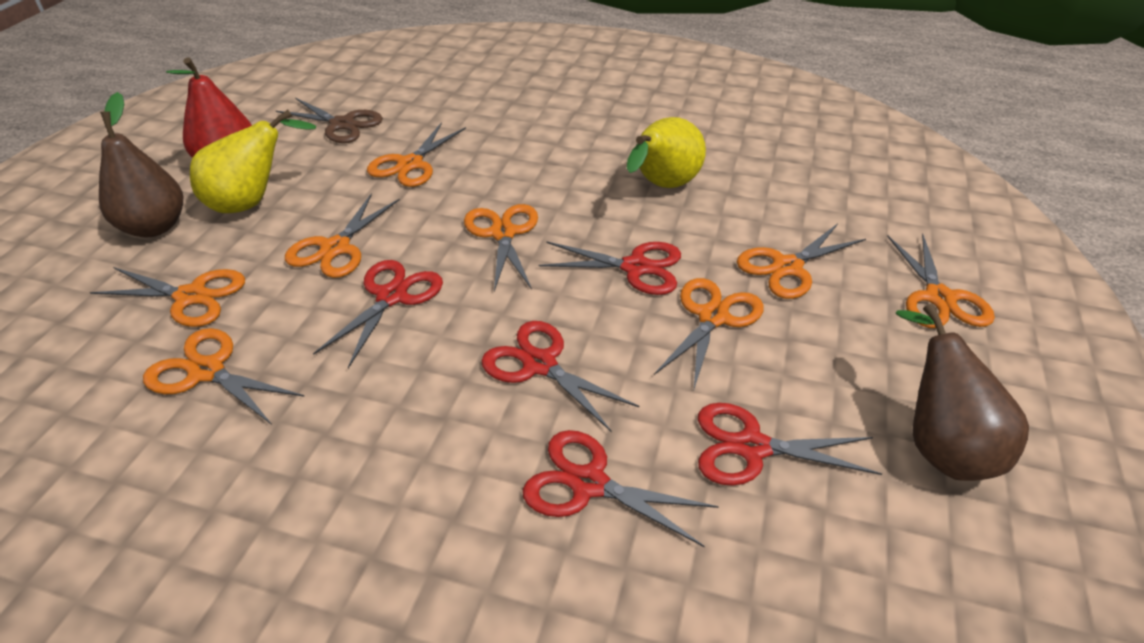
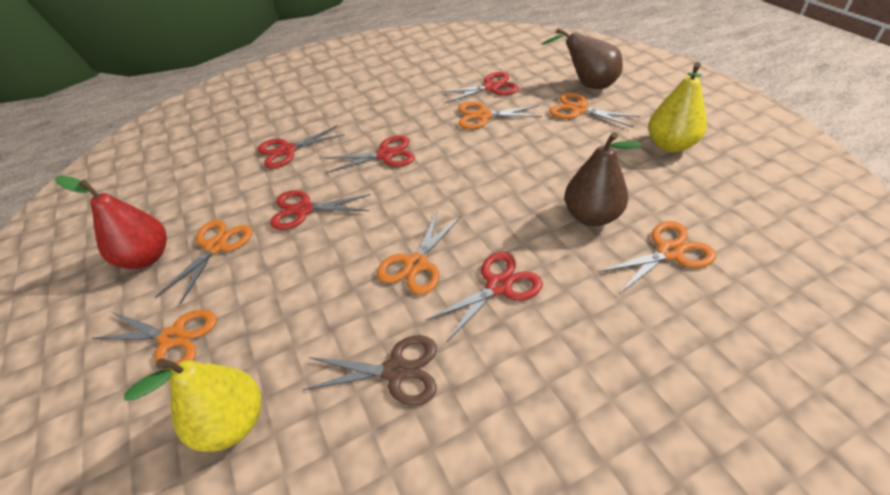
orange scissors: [90,267,245,327] [143,328,305,425] [285,193,400,278] [367,122,466,187] [464,204,538,291] [654,278,764,389] [737,224,866,299] [887,233,995,328] = 8 -> [92,310,217,370] [155,220,252,305] [377,212,461,295] [458,102,542,129] [549,92,640,128] [598,221,716,294] = 6

